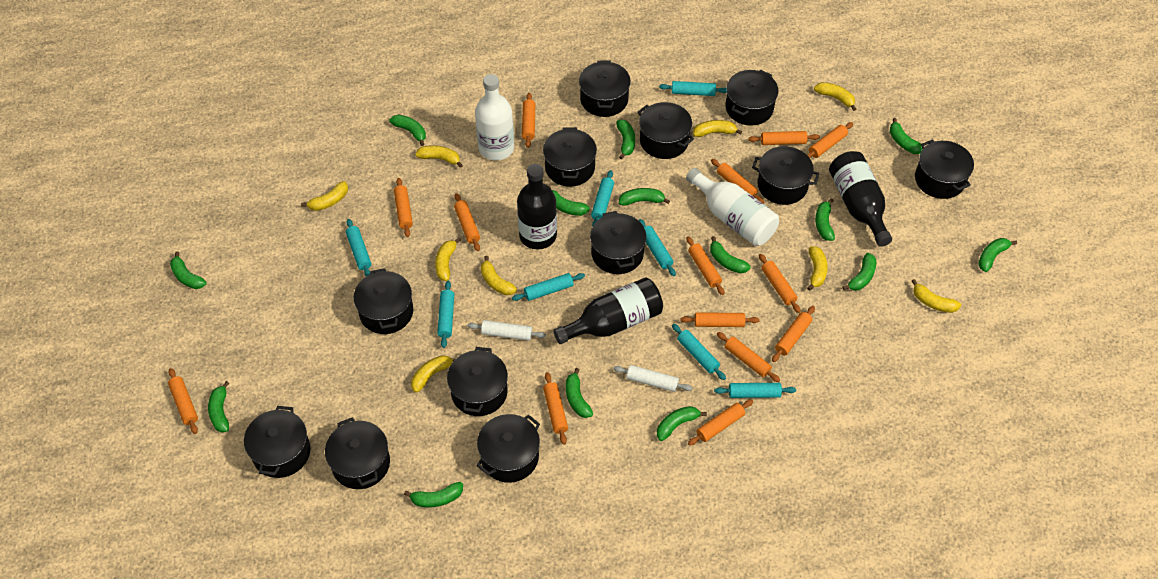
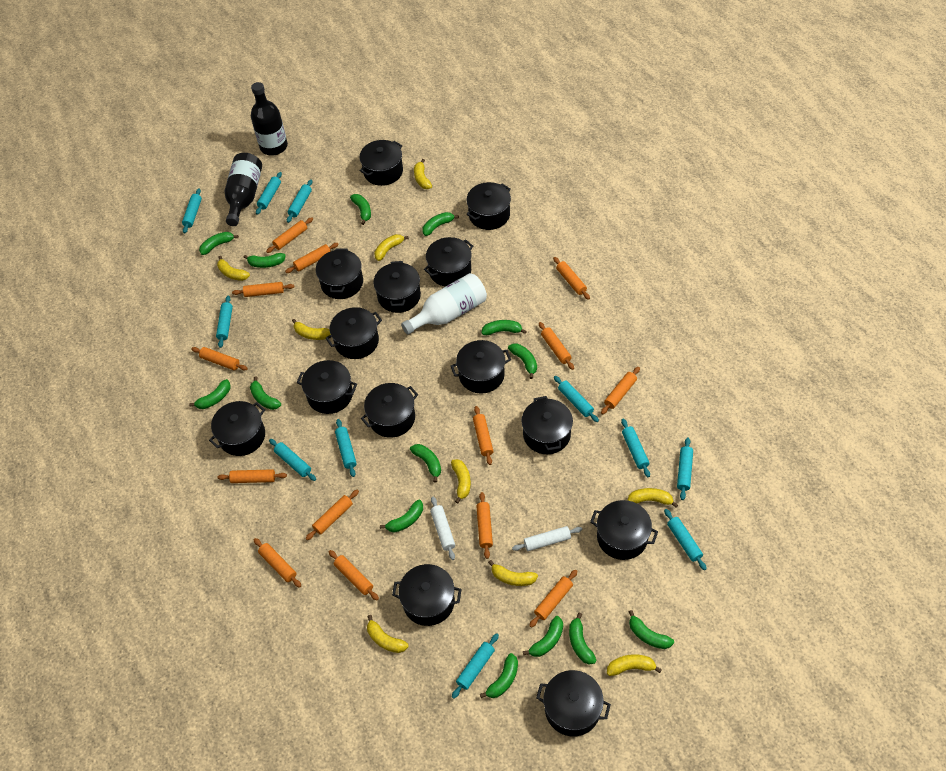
black bottle: [517,164,557,249] [553,278,663,344] [829,151,892,247] = 3 -> [225,153,262,226] [251,82,288,156] = 2
black pot: [244,406,311,478] [325,417,390,489] [354,268,414,334] [447,347,508,416] [476,414,540,483] [543,127,597,187] [579,61,631,117] [590,211,646,274] [638,102,694,159] [725,70,778,126] [752,146,820,205] [915,139,974,199] = 12 -> [209,401,265,456] [297,360,357,414] [316,248,363,299] [325,307,382,359] [360,140,403,186] [361,383,418,438] [373,261,421,313] [392,564,462,626] [424,237,473,287] [451,340,511,393] [466,182,511,230] [521,396,573,454] [536,670,611,737] [590,500,658,560] = 14
turquoise rolling pin: [346,219,371,276] [437,281,454,348] [512,273,585,301] [591,170,614,226] [638,219,676,276] [659,81,727,96] [672,324,726,380] [714,383,796,398] = 8 -> [182,188,202,233] [216,296,233,348] [256,172,282,215] [269,439,316,481] [287,180,312,223] [335,419,357,477] [452,633,499,699] [554,376,599,422] [621,419,650,477] [664,509,707,570] [677,438,693,500] = 11
white bottle: [475,74,514,160] [686,168,779,246] = 2 -> [401,273,487,335] = 1

